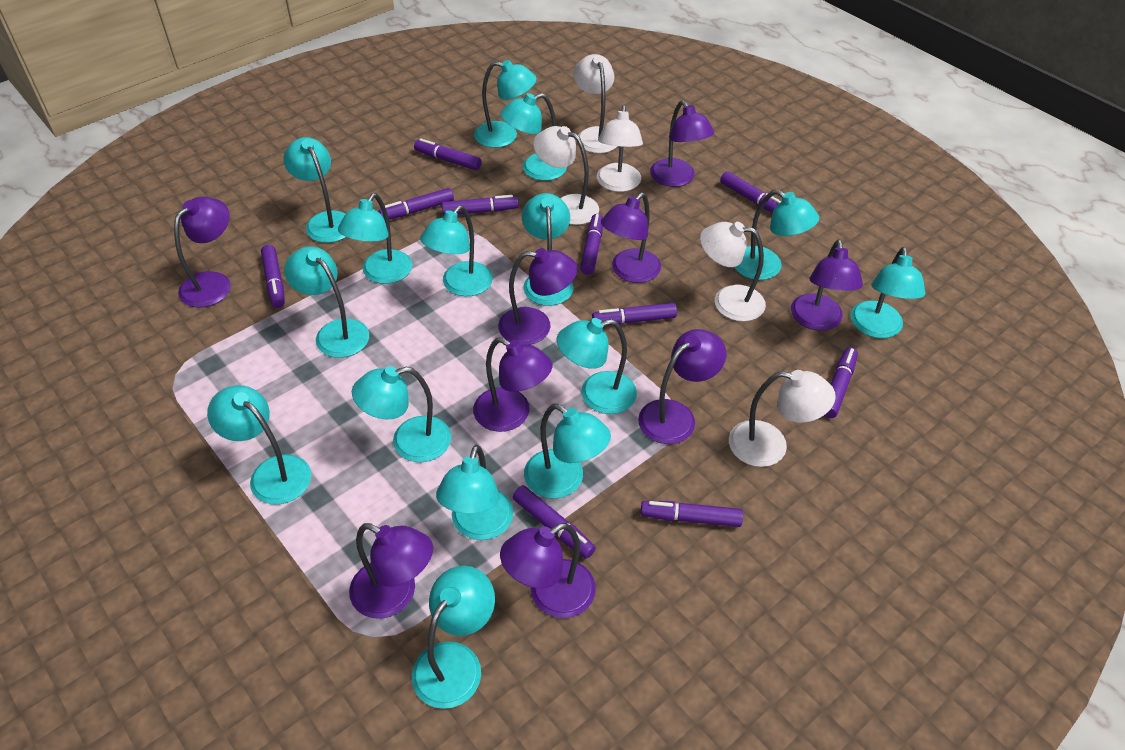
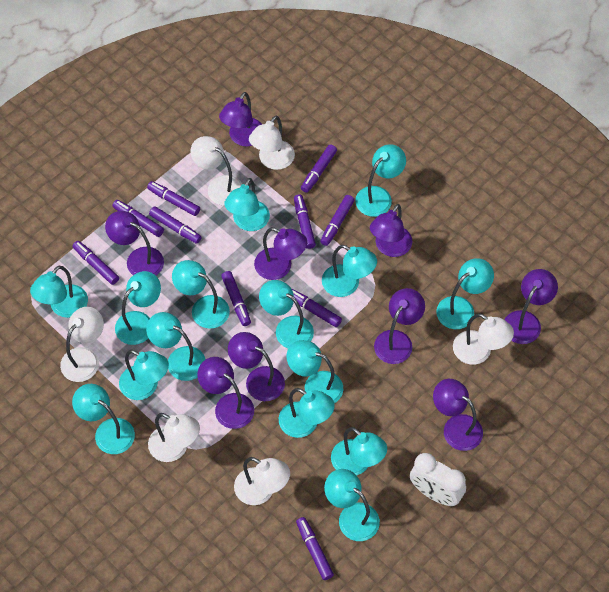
white clock: none = 0 -> [410,453,466,506] = 1
white lamp: [533,126,599,225] [573,54,617,153] [597,105,643,192] [700,222,766,321] [729,370,836,467] = 5 -> [60,307,104,382] [148,413,200,462] [190,136,242,206] [234,457,290,505] [249,115,295,170] [453,313,514,365] = 6

